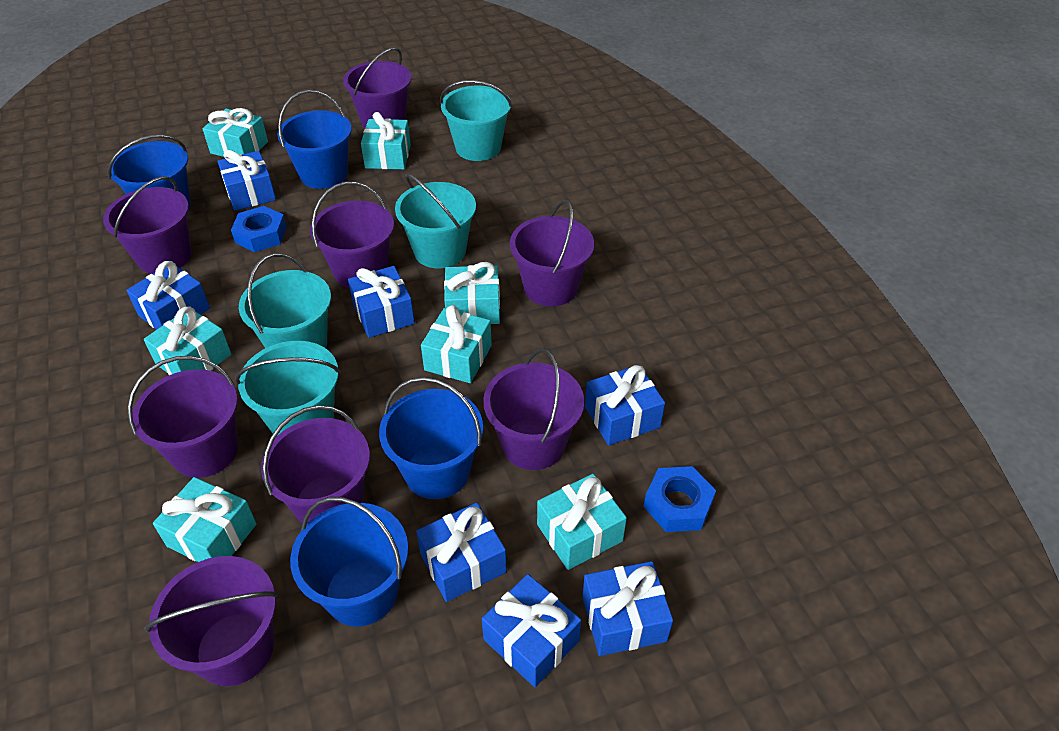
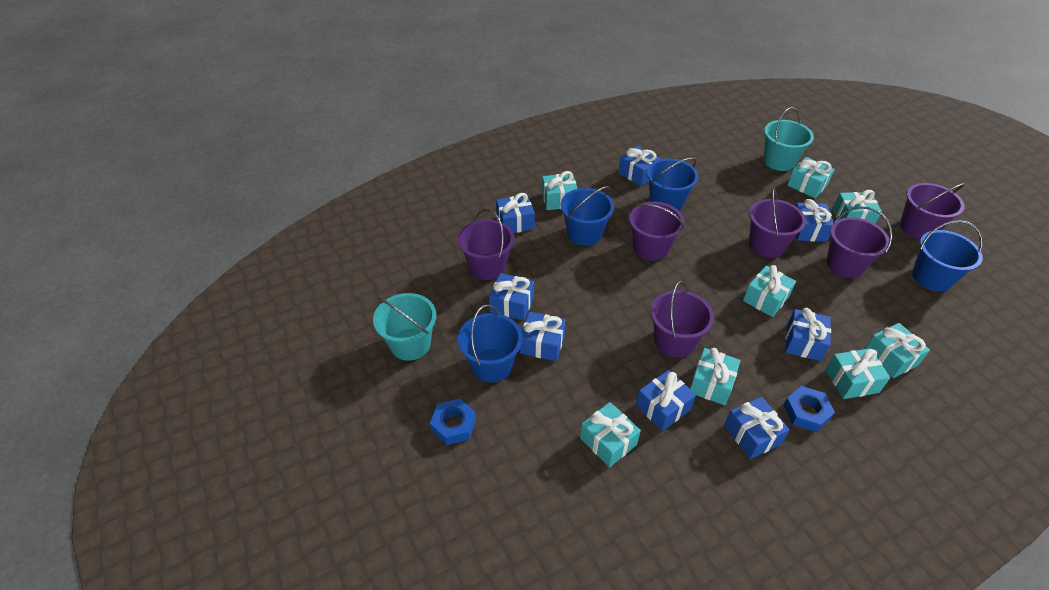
blue gift: [126,261,210,330] [218,150,276,211] [348,266,415,338] [416,503,507,602] [482,574,581,687] [582,561,673,656] [585,365,665,445] = 7 -> [489,273,534,321] [496,193,535,233] [520,312,566,361] [618,146,661,186] [636,370,696,431] [724,397,790,459] [785,308,831,361] [796,199,834,242] = 8
purple bucket: [103,176,192,274] [128,356,238,478] [144,556,278,686] [261,405,370,523] [310,182,394,288] [343,47,412,128] [483,348,584,470] [510,200,594,306] = 8 -> [458,209,514,280] [629,202,684,261] [651,281,714,357] [749,188,806,258] [827,207,892,278] [900,183,965,240] = 6
turquoise bucket: [235,341,341,436] [239,253,331,348] [395,174,476,268] [440,80,512,161] = 4 -> [373,293,436,361] [763,107,814,171] = 2
turquoise gift: [144,307,231,375] [153,477,257,562] [202,108,268,157] [361,112,411,169] [421,305,492,383] [444,262,500,324] [537,474,627,570] = 7 -> [542,171,577,210] [580,402,641,467] [690,348,740,405] [743,265,796,317] [787,157,835,198] [825,348,890,399] [832,190,882,224] [865,323,930,378] = 8

